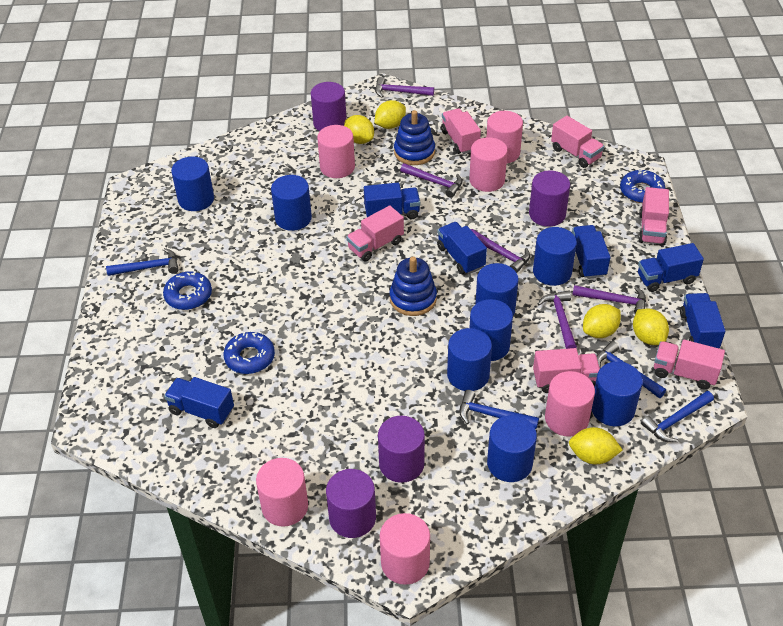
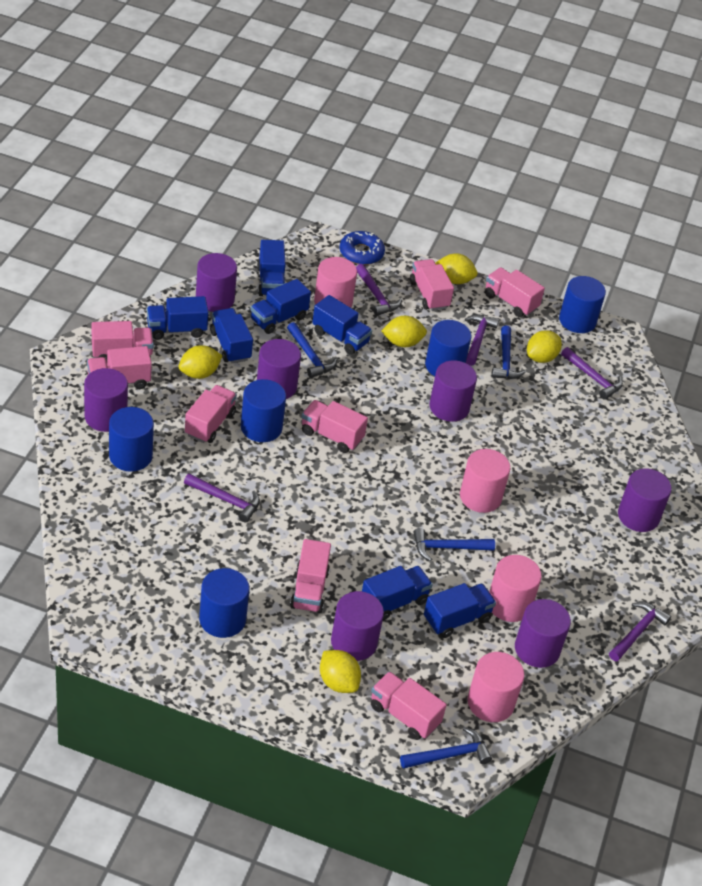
blue cylinder: [171,156,214,211] [271,175,312,231] [447,328,492,391] [469,299,513,361] [475,263,519,315] [487,415,537,482] [533,227,577,286] [592,362,643,426] = 8 -> [109,407,154,472] [199,568,249,638] [241,379,286,442] [425,320,472,376] [559,276,606,333] = 5
blue donut: [163,271,212,310] [224,332,275,374] [620,170,665,203] = 3 -> [340,231,385,265] = 1
blue stacking toy: [390,257,437,316] [394,110,435,165] = 2 -> none = 0
blue truck: [164,377,234,428] [364,183,420,219] [437,222,487,274] [572,225,610,279] [638,243,704,292] [680,293,725,348] = 6 -> [147,296,209,340] [210,308,253,363] [250,279,311,334] [257,240,286,296] [312,295,372,355] [362,566,433,621] [424,583,496,638] = 7
pink cylinder: [256,458,308,527] [317,125,355,178] [380,513,430,585] [469,137,508,192] [486,111,523,164] [545,371,595,437] = 6 -> [314,257,357,308] [460,449,510,513] [468,652,524,722] [489,555,542,622] = 4
pink truck: [346,206,404,262] [441,108,481,154] [533,348,600,393] [551,116,604,168] [638,187,669,245] [654,340,725,389] = 6 -> [87,346,152,389] [92,321,154,361] [185,385,237,443] [290,539,331,613] [301,400,368,453] [371,672,447,740] [410,259,454,311] [485,268,545,317] = 8
purple cylinder: [311,82,347,131] [326,469,376,538] [378,416,425,483] [529,171,570,227] = 4 -> [84,368,128,432] [196,253,237,312] [257,339,301,399] [331,591,384,661] [430,360,477,422] [515,599,571,668] [618,468,672,532] = 7

